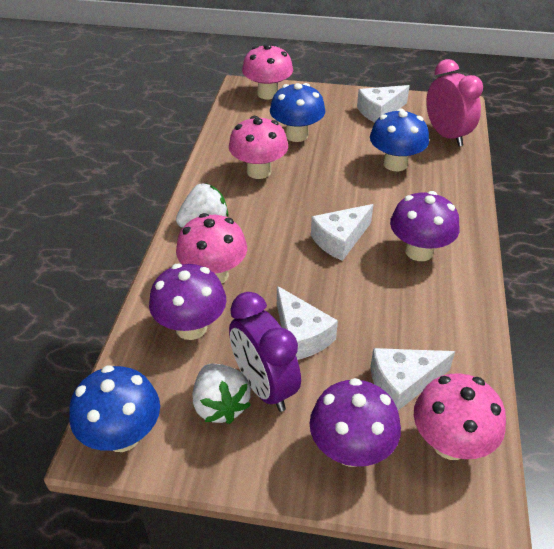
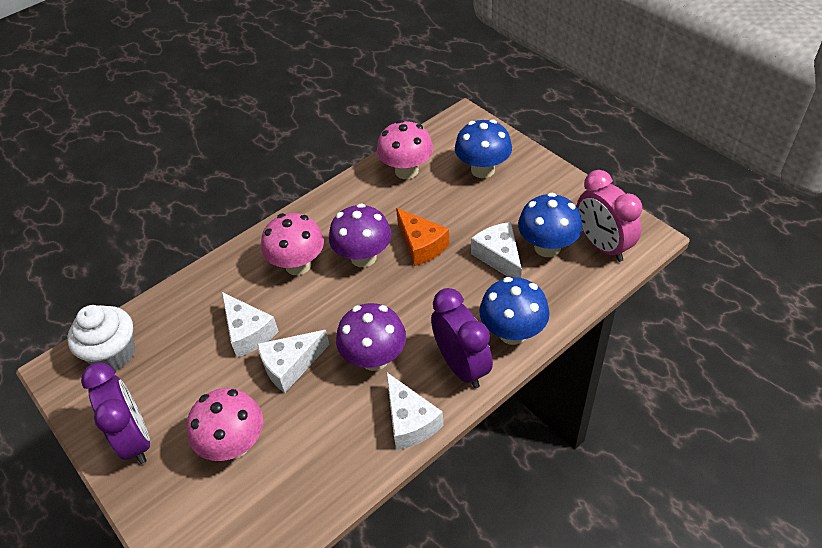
orange cheese: none = 0 -> [396,208,449,266] = 1
pink mushroom: [176,213,247,284] [229,116,288,179] [242,44,293,99] [414,373,506,460] = 4 -> [187,388,263,461] [261,213,324,275] [377,120,433,179] = 3
purple clock: [229,292,301,412] = 1 -> [81,363,150,464] [431,288,493,388] = 2
purple mushroom: [149,264,227,340] [310,378,401,467] [390,191,460,261] = 3 -> [329,203,392,267] [336,303,406,371] = 2
white cupcake: none = 0 -> [67,305,135,370] = 1
white strawberry: [176,183,228,228] [193,363,251,424] = 2 -> none = 0

